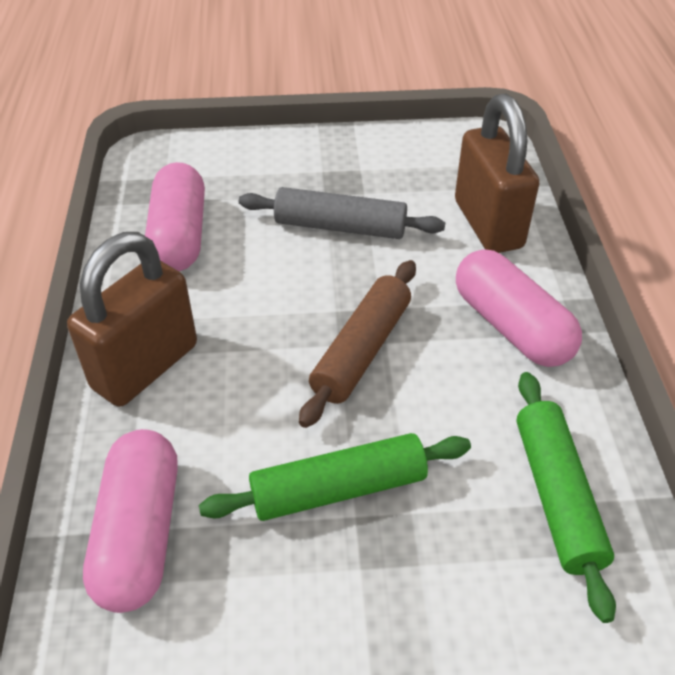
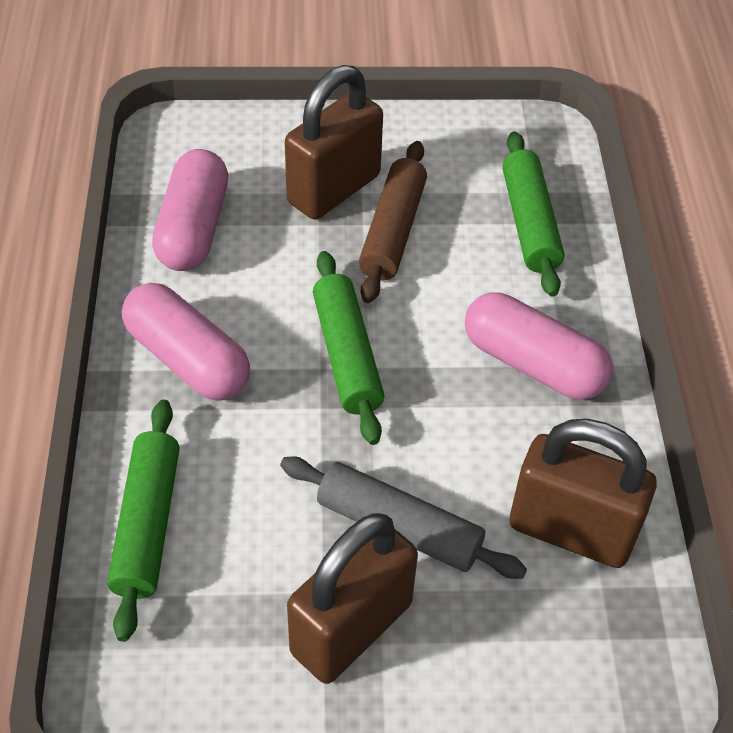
brown padlock: [67,232,197,407] [455,93,539,253] = 2 -> [285,65,383,219] [287,513,418,684] [509,419,657,568] = 3
green rolling pin: [199,433,471,521] [517,372,616,623] = 2 -> [107,399,179,642] [313,251,385,445] [502,131,564,297] = 3

